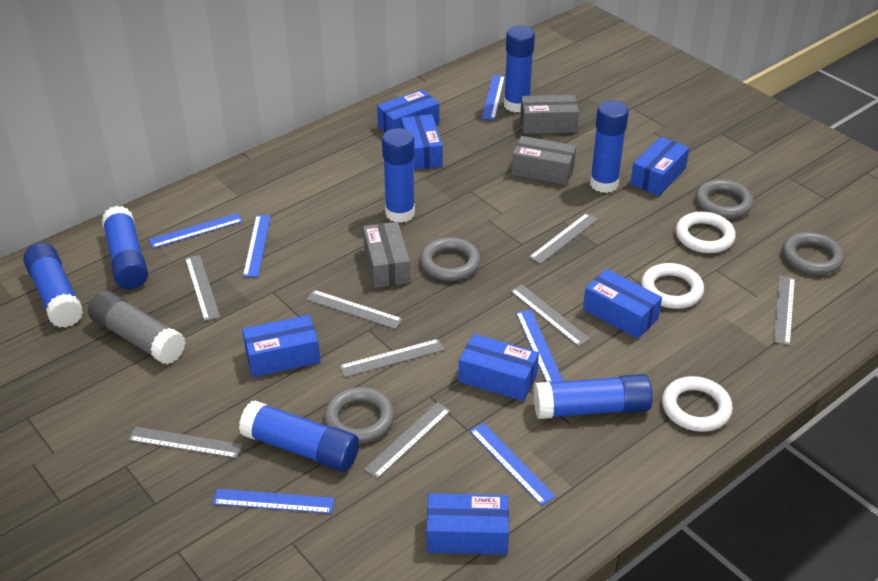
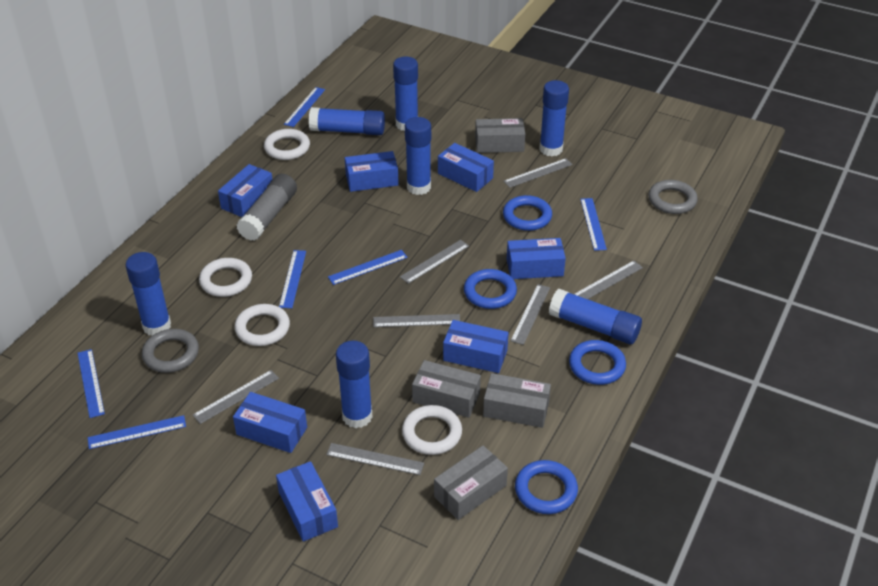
blue ring: none = 0 -> [464,269,517,309] [503,195,552,231] [515,460,578,514] [569,340,626,385] = 4
grey box: [363,222,410,288] [512,136,576,185] [520,95,579,134] = 3 -> [412,360,481,418] [434,446,508,520] [475,118,525,153] [483,373,551,428] = 4
grey ring: [324,387,395,443] [420,237,481,281] [695,179,754,219] [782,232,844,275] = 4 -> [142,329,199,373] [648,180,698,214] = 2
grey ruler: [128,427,243,459] [185,255,220,321] [306,290,403,329] [339,339,444,378] [364,402,451,479] [510,284,590,347] [529,213,598,264] [773,275,795,346] = 8 -> [193,370,279,424] [326,443,424,475] [373,314,460,327] [400,240,469,284] [503,158,573,188] [510,284,550,345] [574,261,643,299] = 7
white ring: [641,263,704,309] [662,376,733,432] [676,212,736,253] = 3 -> [199,258,252,297] [234,304,290,346] [264,129,310,160] [402,405,462,455] = 4

